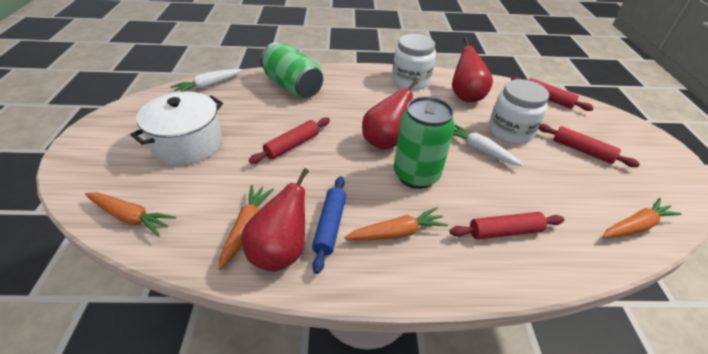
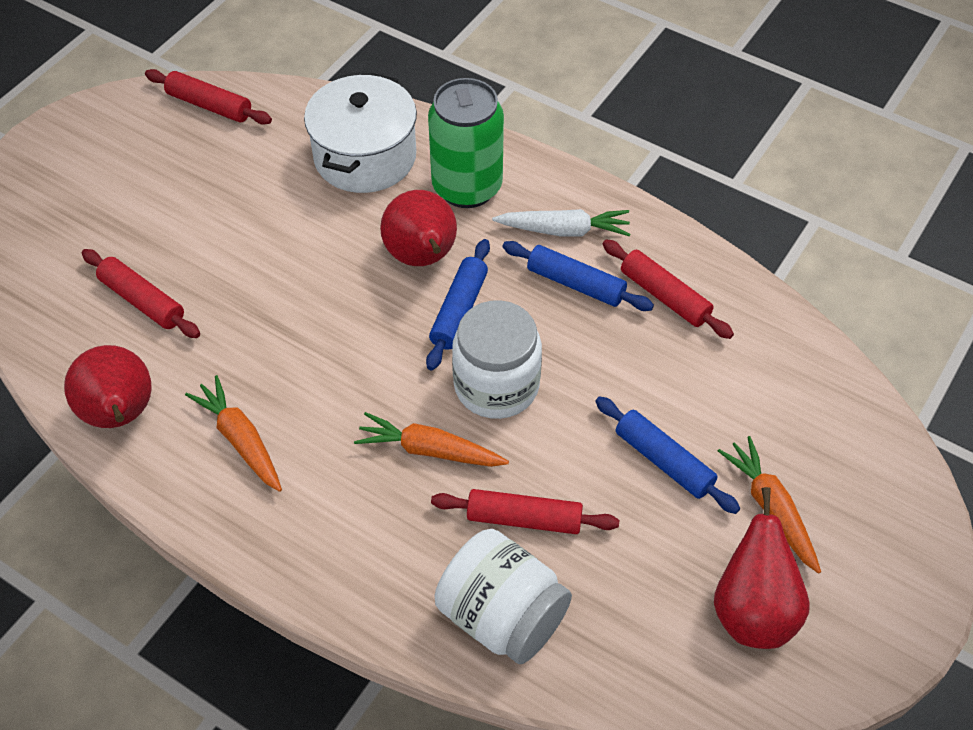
blue rolling pin: [312,176,346,274] = 1 -> [426,239,490,370] [502,241,654,311] [595,396,740,514] = 3
green can: [260,42,323,99] [394,96,455,189] = 2 -> [428,78,504,208] = 1
orange carrot: [85,192,176,237] [219,185,274,270] [344,207,448,240] [603,198,682,238] = 4 -> [185,375,282,492] [354,412,509,467] [718,436,821,574] = 3
white carrot: [170,69,242,92] [453,124,523,166] = 2 -> [492,209,630,237] = 1

